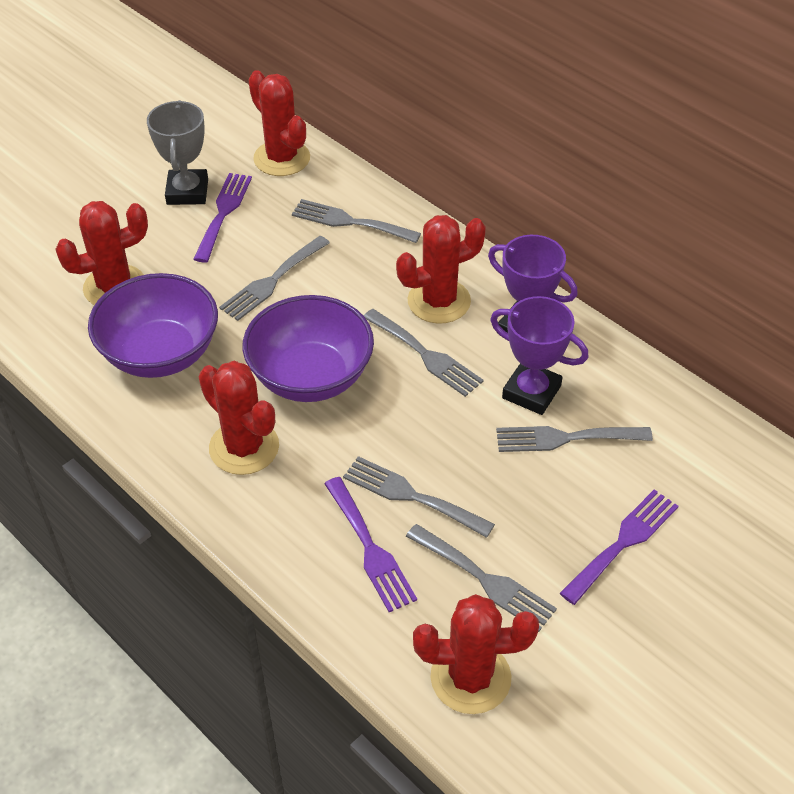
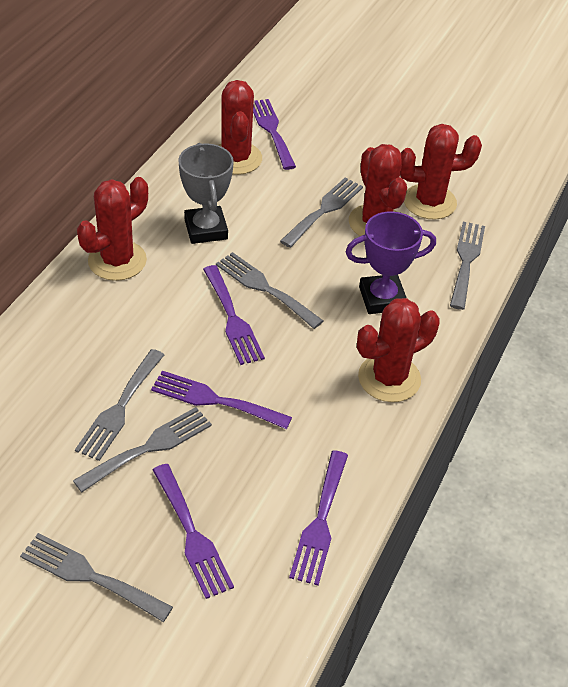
purple bowl: [88,273,218,378] [243,295,374,402] = 2 -> none = 0
purple fork: [193,173,252,263] [324,477,417,612] [560,490,678,605] = 3 -> [151,371,292,429] [153,464,234,599] [203,265,265,365] [253,99,296,170] [289,450,348,586] = 5
purple trophy: [488,235,578,333] [490,296,588,415] = 2 -> [345,212,436,314] = 1

